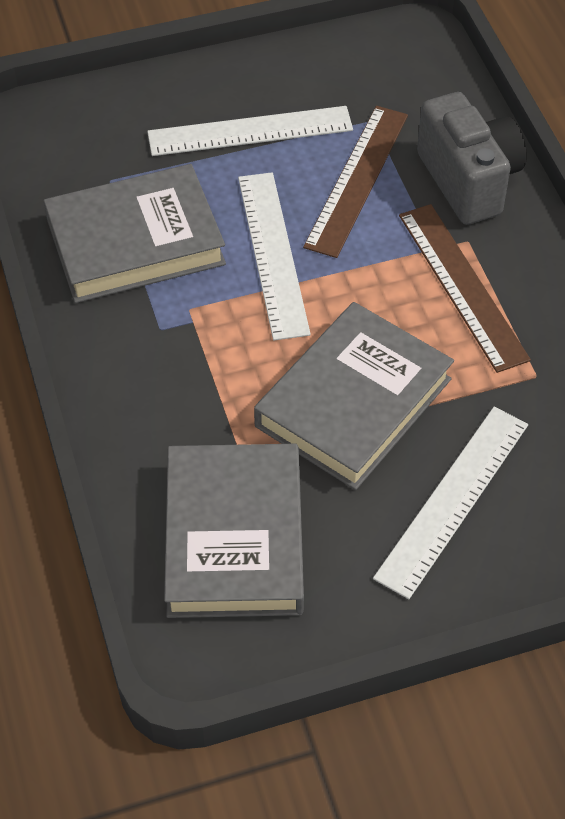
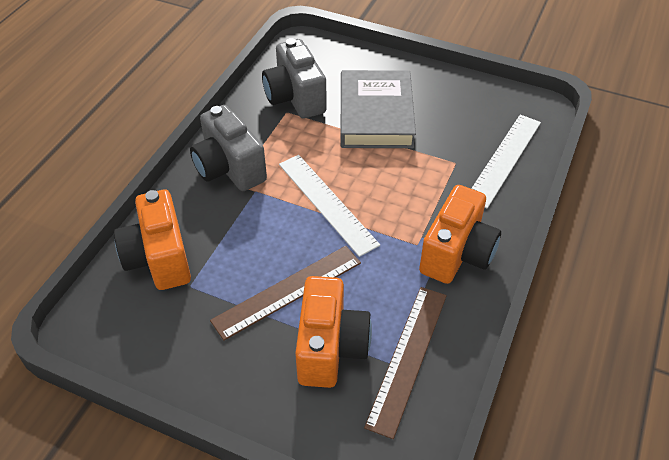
grey book: [44,164,226,303] [164,444,304,618] [254,302,454,490] = 3 -> [340,70,416,148] = 1
grey camera: [417,92,527,225] = 1 -> [190,105,267,191] [262,38,327,119] = 2
orange camera: none = 0 -> [114,190,191,290] [295,276,372,388] [419,185,501,284] = 3
white ruler: [147,106,353,156] [238,172,311,340] [373,407,528,599] = 3 -> [279,155,380,257] [471,115,541,208] = 2

